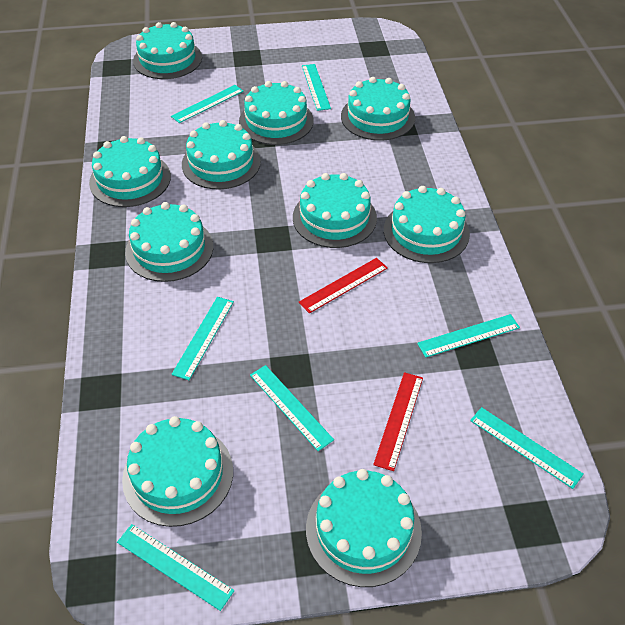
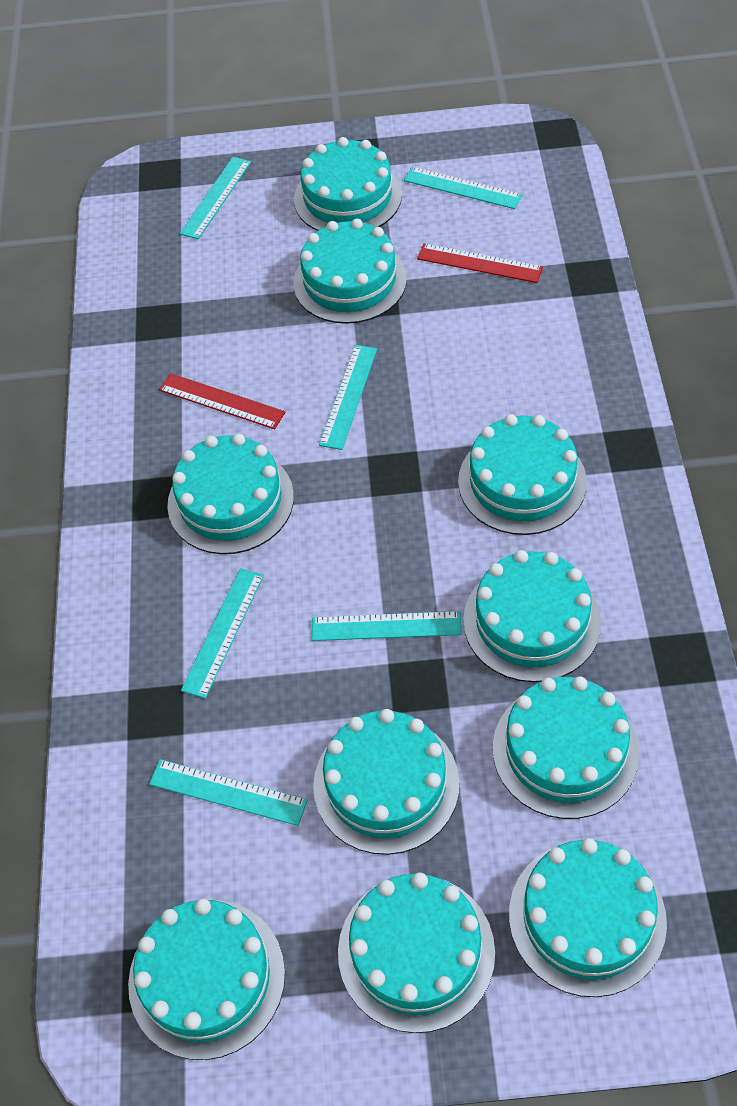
turquoise ruler: [117,524,235,611] [171,85,244,123] [171,297,234,380] [250,365,334,451] [302,64,331,111] [417,314,520,358] [470,407,584,489] = 7 -> [149,759,308,826] [180,157,251,239] [181,568,264,699] [312,611,462,641] [319,345,377,450] [404,167,523,209] = 6

